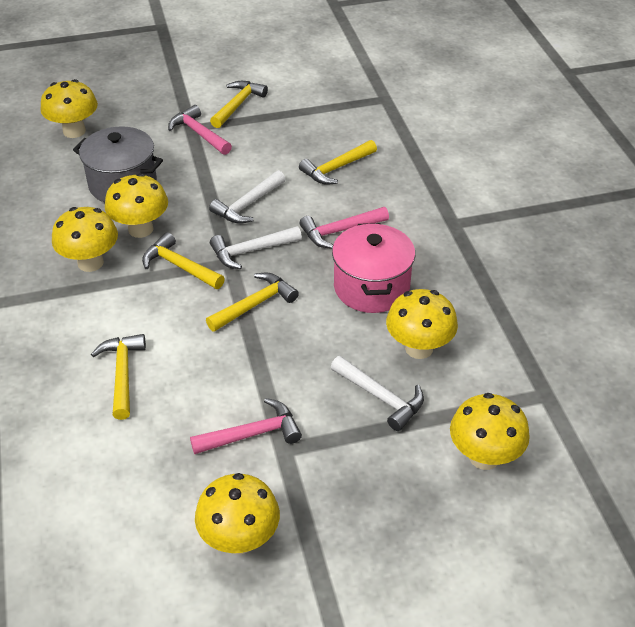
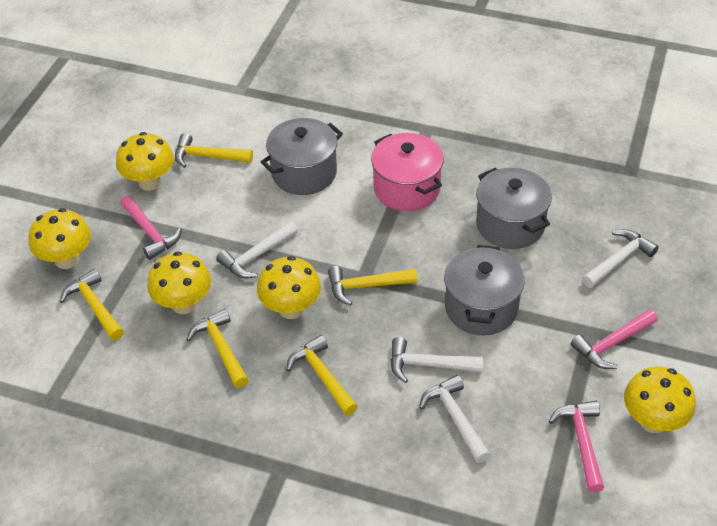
grey pot: [73,126,163,203] = 1 -> [261,118,343,195] [444,245,525,335] [476,167,552,249] = 3
white hammer: [209,170,285,224] [210,226,302,269] [331,356,424,431] = 3 -> [216,221,298,278] [391,337,483,383] [419,375,490,463] [582,229,659,288] = 4
yellow mushroom: [40,79,98,138] [52,207,118,272] [105,173,168,238] [195,473,280,554] [386,289,458,359] [450,393,530,470] = 6 -> [29,208,91,269] [116,132,174,191] [147,252,211,314] [257,256,321,319] [624,366,696,433] = 5

